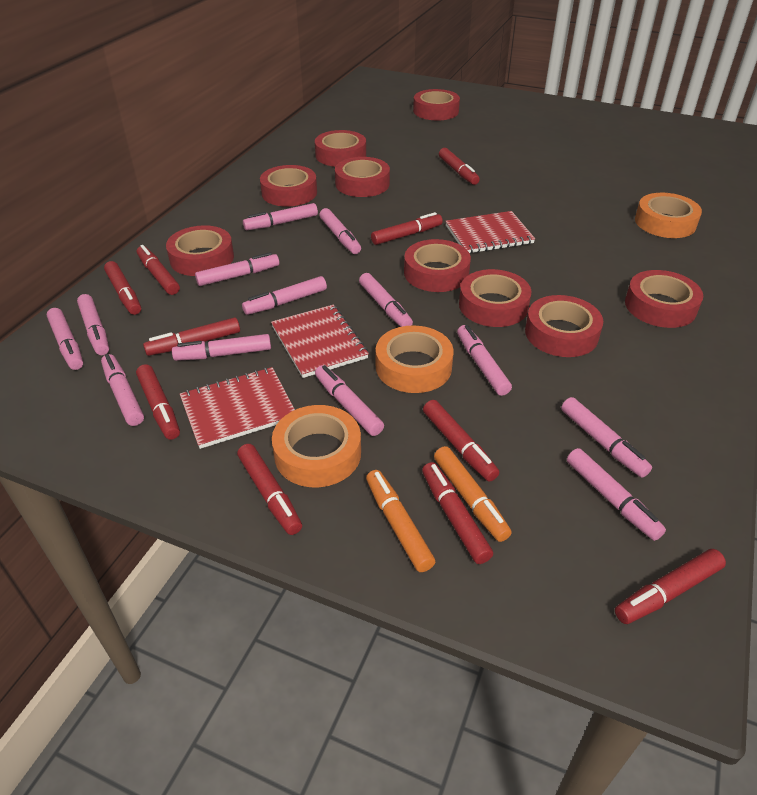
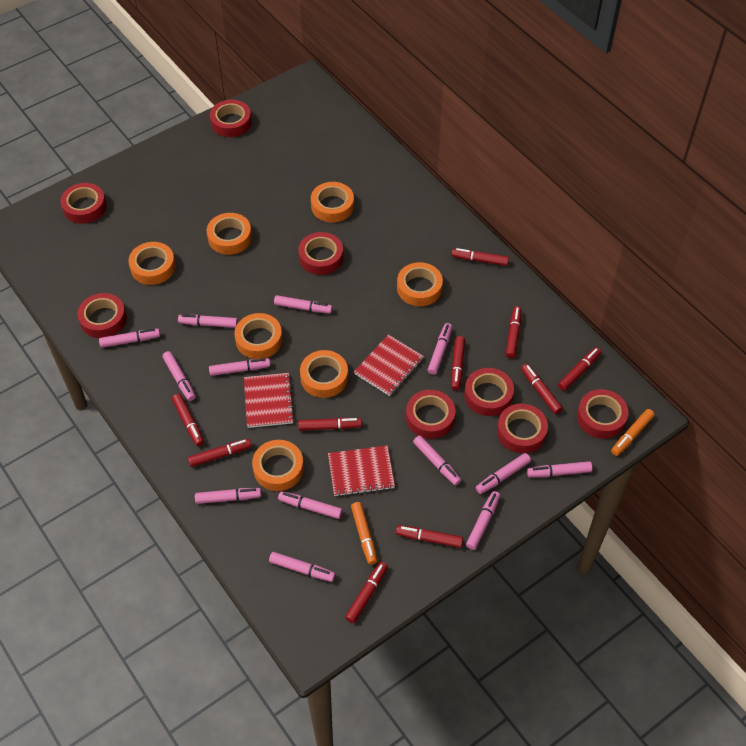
orange tape: [272,405,361,487] [376,325,454,393] [635,193,702,238] = 3 -> [128,242,176,285] [207,213,252,255] [234,313,282,359] [252,440,304,491] [300,350,348,398] [311,182,354,222] [397,262,443,306] = 7
red tape: [166,225,234,276] [260,165,317,207] [315,130,366,167] [335,157,390,197] [404,239,471,292] [413,89,460,121] [459,269,531,327] [525,295,603,357] [625,270,703,328] = 9 -> [60,183,107,224] [77,293,127,338] [210,100,252,137] [298,232,343,275] [406,390,455,439] [464,368,514,416] [497,404,548,453] [577,389,629,439] = 8

